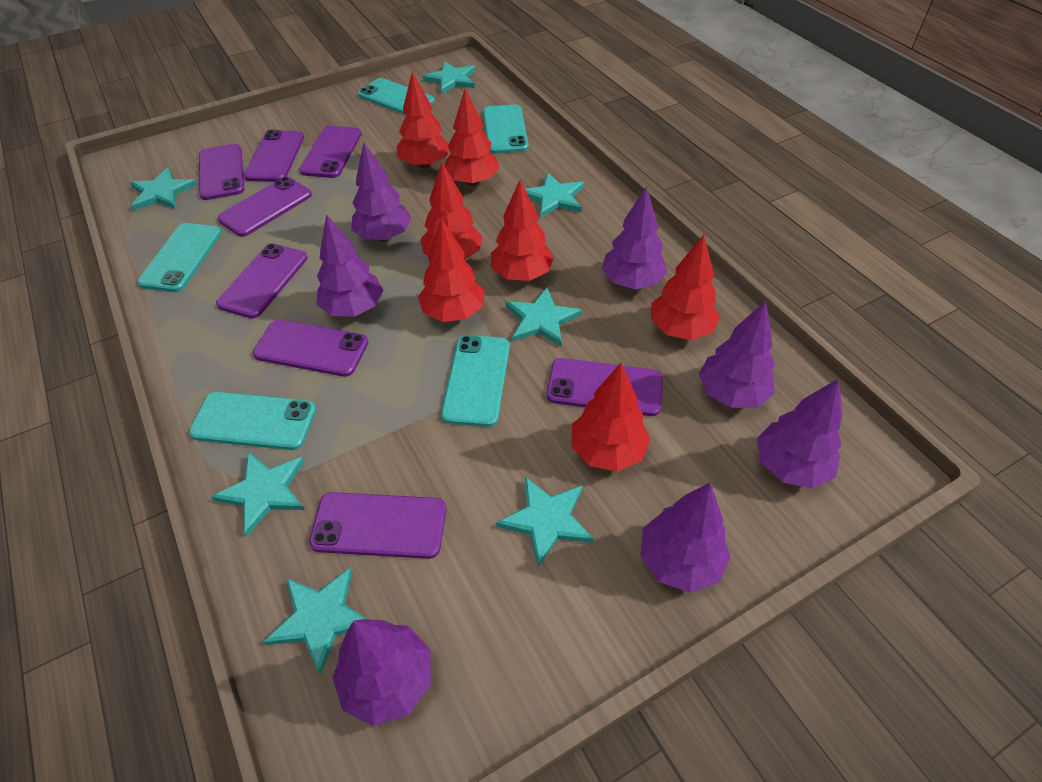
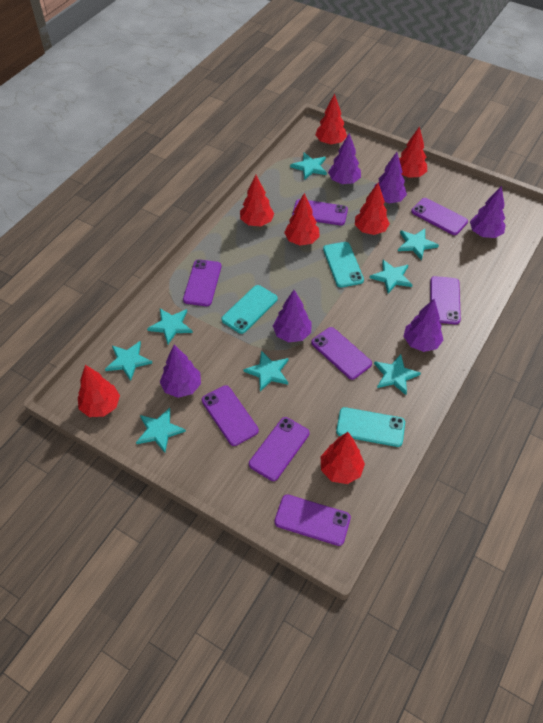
purple tree: [316,214,383,317] [332,619,431,726] [351,143,412,241] [602,186,667,289] [640,483,731,593] [699,301,775,408] [757,379,842,489] = 7 -> [160,345,201,398] [273,290,311,342] [328,133,361,184] [374,152,407,204] [403,299,443,352] [470,186,506,238] = 6
turquoise phone: [137,223,222,292] [189,392,316,450] [358,78,435,115] [441,335,510,427] [483,105,529,154] = 5 -> [221,285,278,334] [323,242,364,287] [336,407,405,447] = 3
turquoise star: [130,168,197,211] [211,452,305,536] [264,567,367,675] [423,61,476,94] [496,477,594,567] [505,287,582,346] [525,173,584,218] = 7 -> [105,341,153,381] [136,408,186,453] [147,309,193,344] [243,351,289,391] [290,153,327,180] [370,260,413,293] [374,354,421,395] [398,229,439,260] = 8

